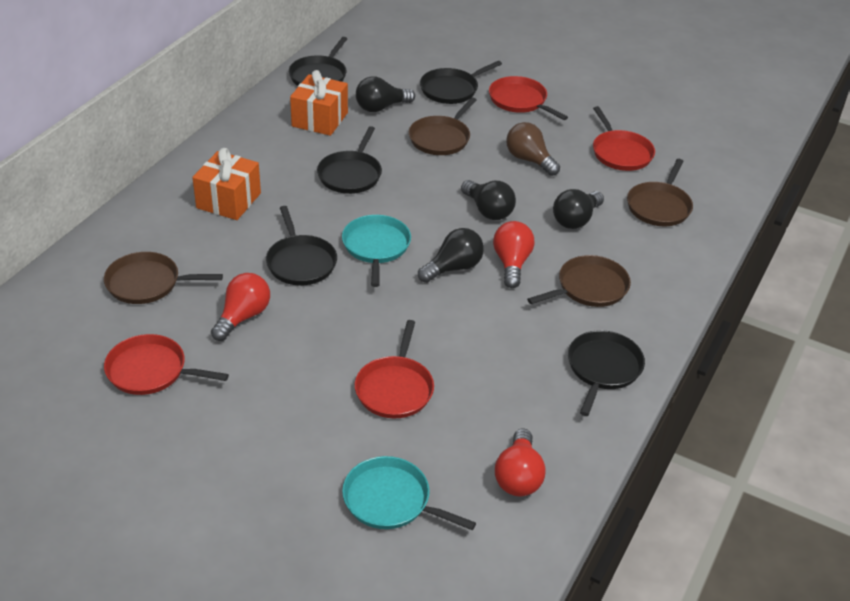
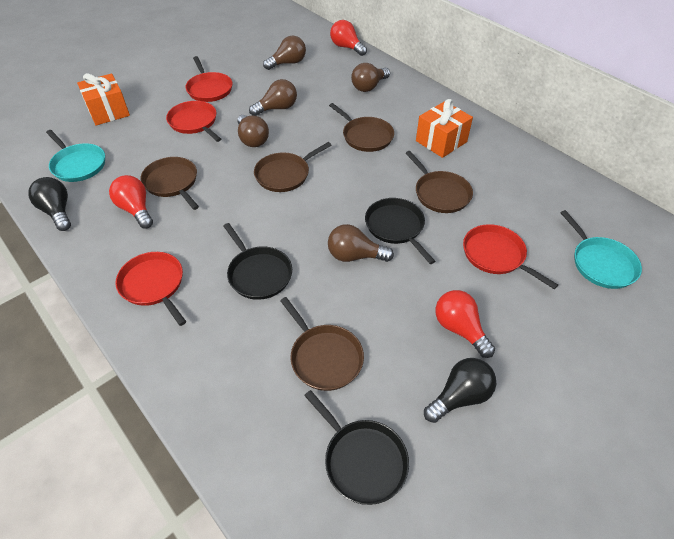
black light bulb: [356,77,415,112] [418,228,484,283] [461,180,516,220] [553,189,604,229] = 4 -> [28,177,71,231] [424,358,496,423] = 2
black pan: [266,206,337,285] [289,37,347,86] [317,126,382,194] [420,61,502,104] [568,330,645,416] = 5 -> [223,223,292,300] [304,390,409,505] [365,198,435,264] = 3
brown light bulb: [506,122,560,176] = 1 -> [237,115,269,147] [249,79,297,116] [263,35,306,70] [328,224,394,262] [351,63,390,92] = 5
brown pan: [104,252,223,304] [409,97,477,155] [527,255,631,307] [627,159,693,226] = 4 -> [140,157,199,210] [254,142,332,192] [280,297,364,391] [329,103,394,152] [406,151,473,213] = 5

